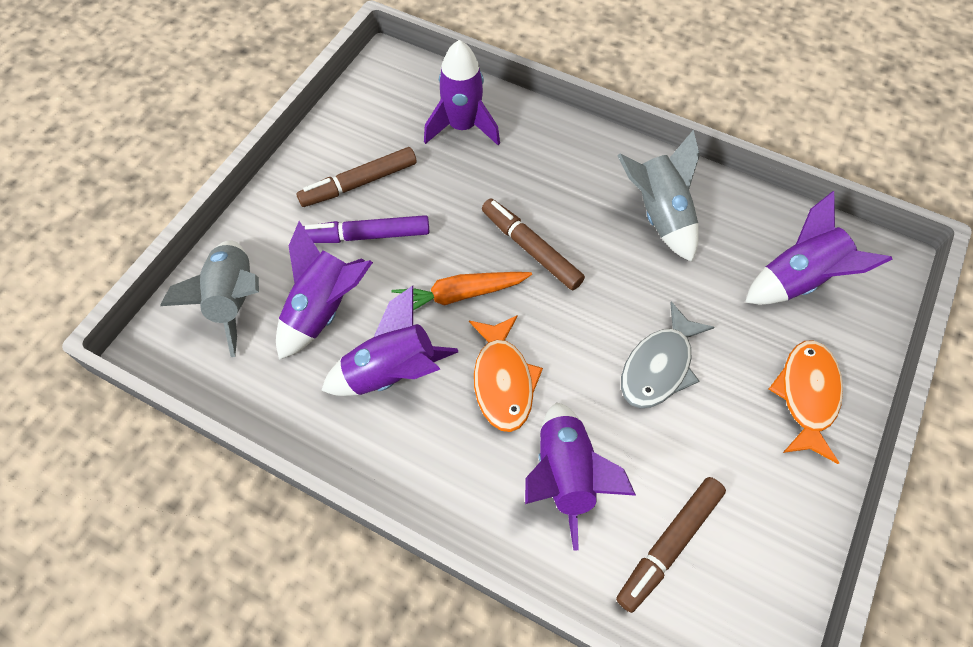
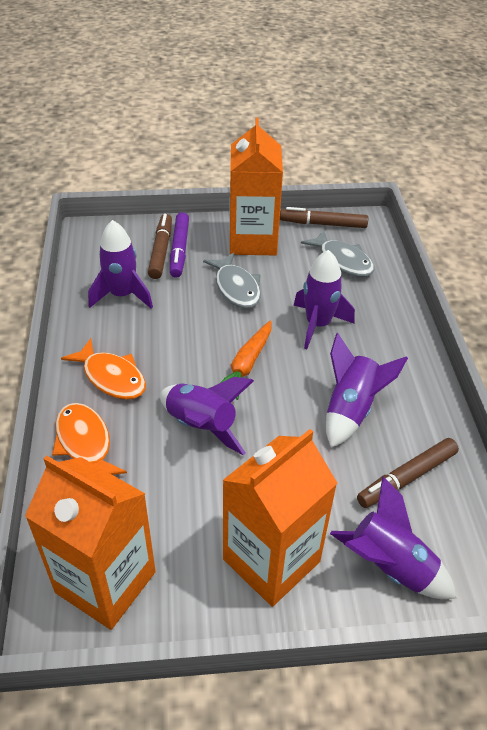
grey fish: [621,302,714,408] = 1 -> [203,253,261,308] [301,230,374,277] = 2
grey rocket: [160,240,259,357] [617,130,700,262] = 2 -> none = 0
orange carton: none = 0 -> [25,456,156,630] [222,429,337,607] [230,117,283,255] = 3

